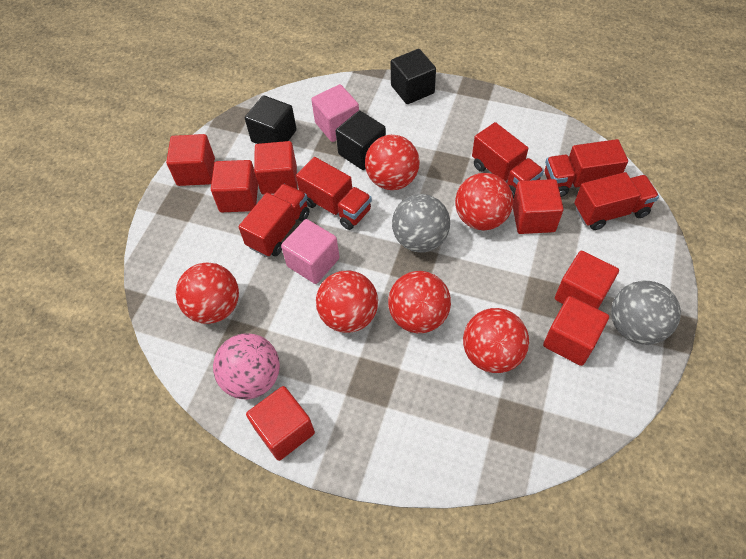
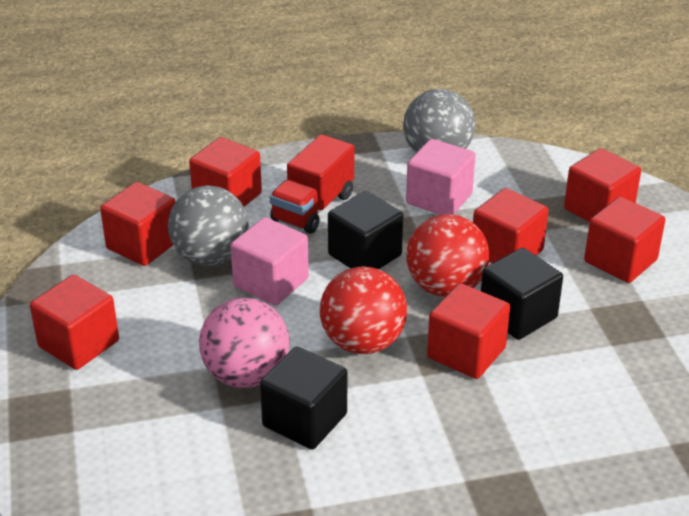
red ball: [176,262,239,324] [316,271,378,333] [365,135,420,190] [388,271,451,333] [455,173,513,230] [463,308,529,373] = 6 -> [320,266,407,354] [407,214,489,297] = 2
red truck: [238,184,309,257] [296,157,372,230] [472,122,544,199] [545,139,628,197] [574,172,659,230] = 5 -> [270,134,354,234] = 1

